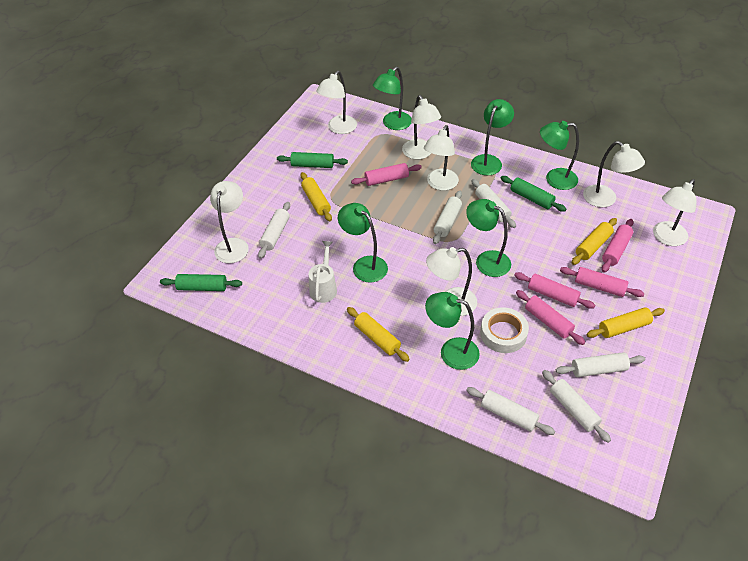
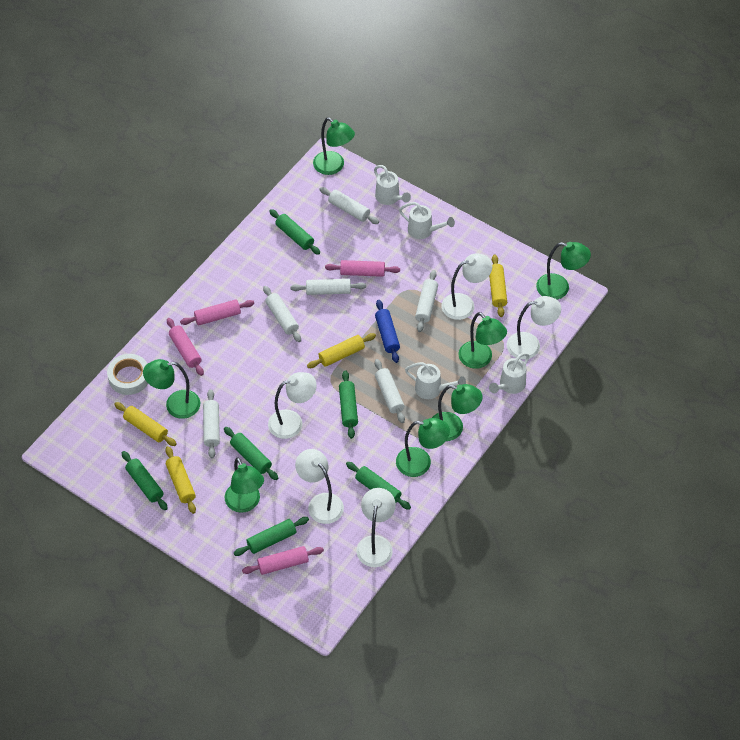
blue rolling pin: none = 0 -> [375,300,400,363] = 1
green lamp: [338,203,388,283] [373,66,412,130] [425,292,480,370] [466,199,511,277] [471,99,514,175] [540,121,579,190] = 6 -> [143,359,200,419] [225,457,264,513] [313,117,355,175] [396,418,450,477] [432,384,483,441] [458,312,507,369] [536,242,591,300] = 7
green rolling pin: [160,274,242,291] [277,152,348,168] [501,176,566,212] = 3 -> [122,451,168,510] [224,427,278,480] [234,517,309,556] [269,209,320,255] [339,370,358,439] [346,462,411,510] = 6
pink rolling pin: [351,163,422,186] [514,272,595,309] [516,290,585,345] [560,267,644,297] [602,219,634,272] = 5 -> [167,318,204,376] [180,299,254,325] [242,546,324,575] [325,260,400,277] = 4
white lamp: [210,181,249,263] [316,71,357,134] [402,95,441,159] [424,125,459,191] [426,247,477,316] [583,141,645,207] [653,179,697,246] = 7 -> [268,372,317,439] [295,449,344,524] [357,488,396,567] [442,253,492,320] [507,296,561,359] = 5
white watering can: [309,241,337,303] = 1 -> [374,165,411,205] [399,202,455,239] [405,362,466,399] [489,353,530,394] = 4

